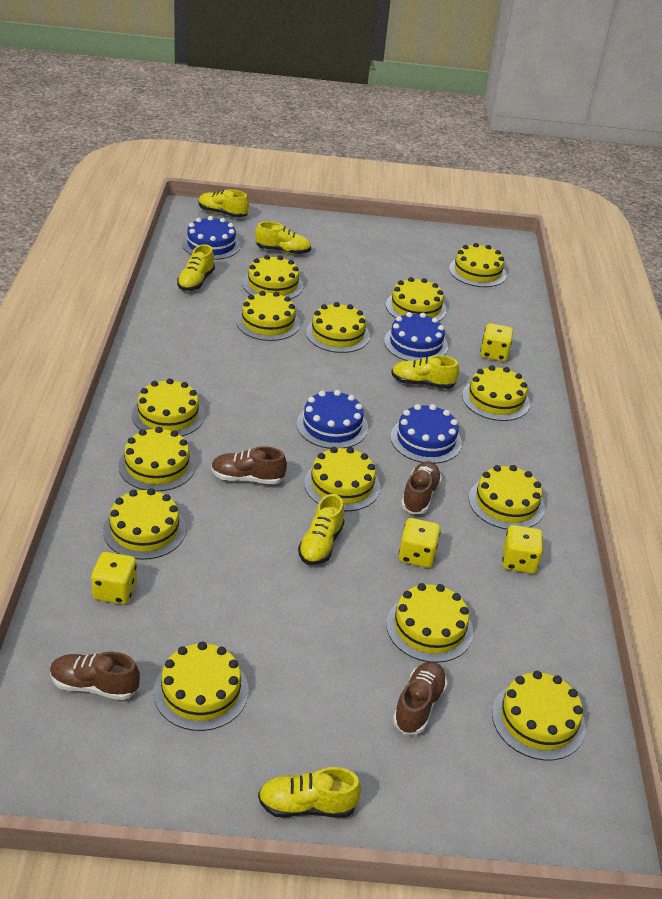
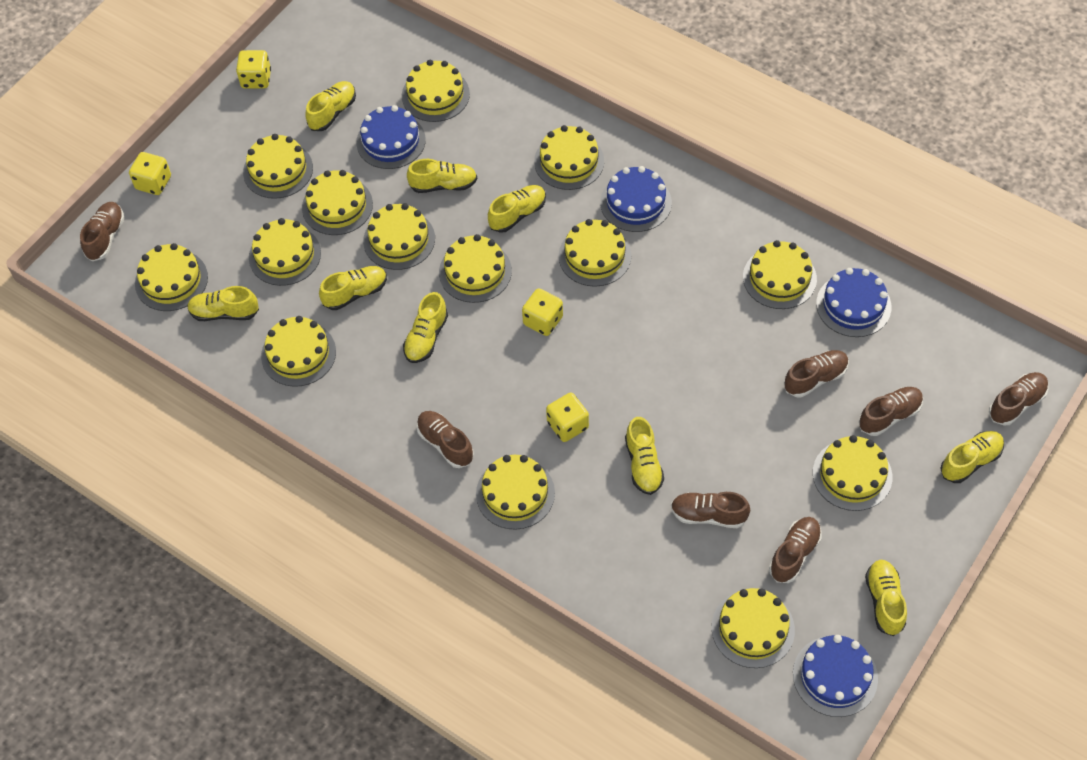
brown shoe: [50,652,140,700] [211,446,287,484] [393,661,447,734] [401,461,442,514] = 4 -> [80,202,125,261] [417,411,474,468] [671,492,750,528] [769,517,822,583] [784,350,849,398] [859,387,923,436] [989,372,1048,426] = 7
yellow shoe: [177,244,215,291] [198,189,249,218] [255,221,311,255] [258,767,362,818] [298,494,345,565] [391,355,459,389] = 6 -> [187,286,259,321] [305,81,356,131] [319,266,387,310] [403,292,448,363] [407,159,477,193] [488,185,546,233] [625,417,664,495] [865,560,907,636] [940,431,1004,483] = 9

